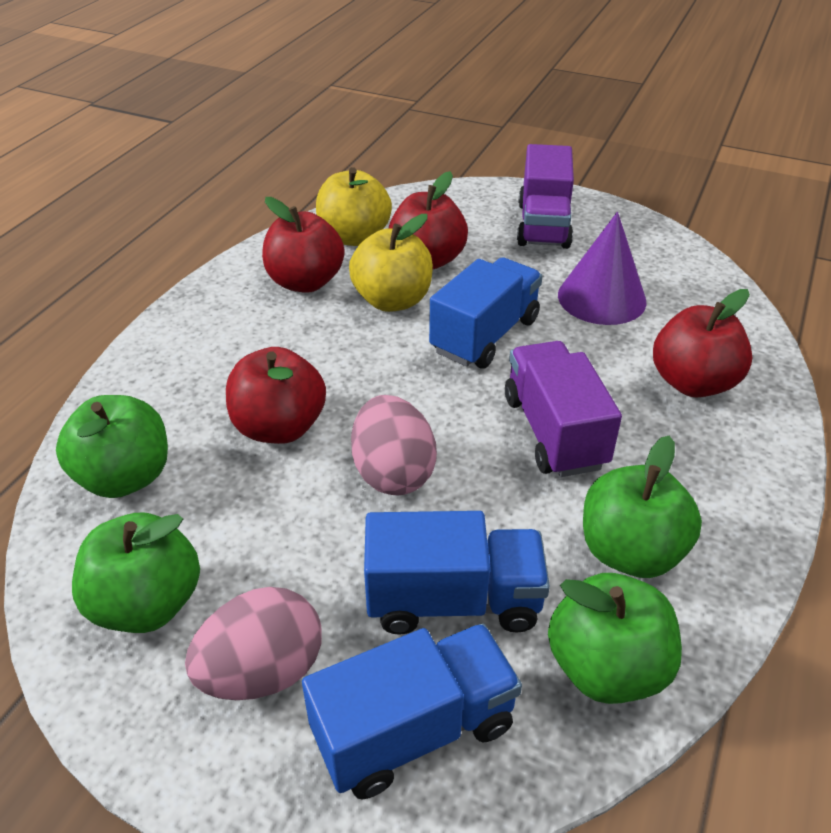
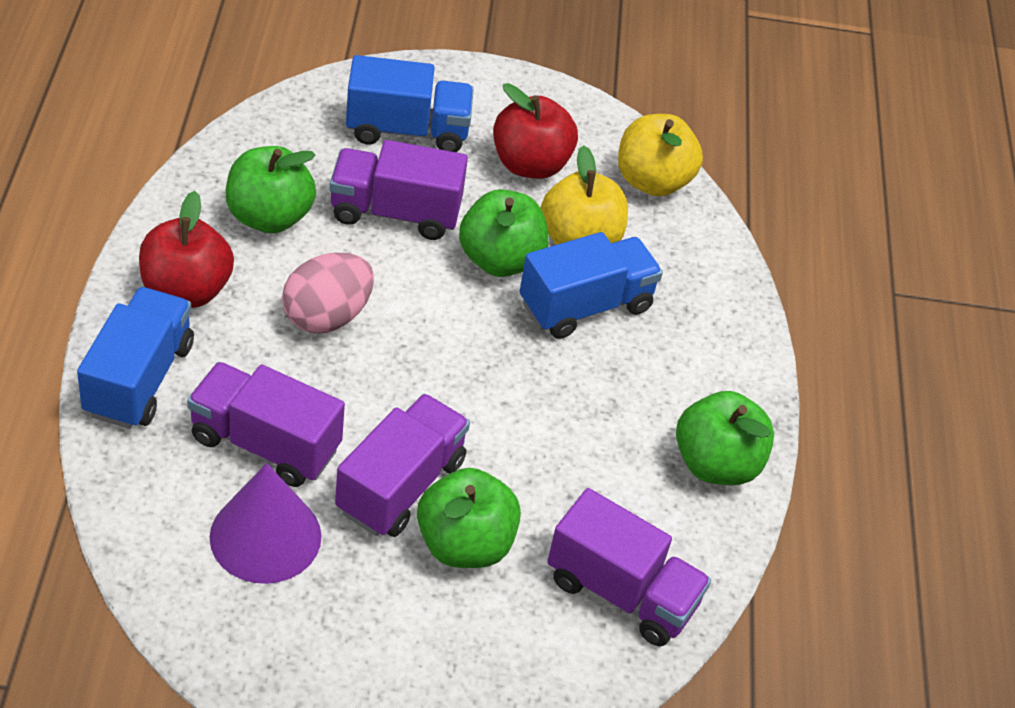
pink egg: [185,587,322,700] [351,395,437,495] = 2 -> [282,253,374,333] = 1
purple truck: [505,341,622,477] [517,144,574,249] = 2 -> [187,362,345,487] [330,140,468,240] [335,394,470,537] [547,488,711,646] = 4
red apple: [226,347,326,444] [262,197,345,293] [389,171,468,269] [653,289,753,398] = 4 -> [139,191,234,308] [493,83,578,179] = 2

